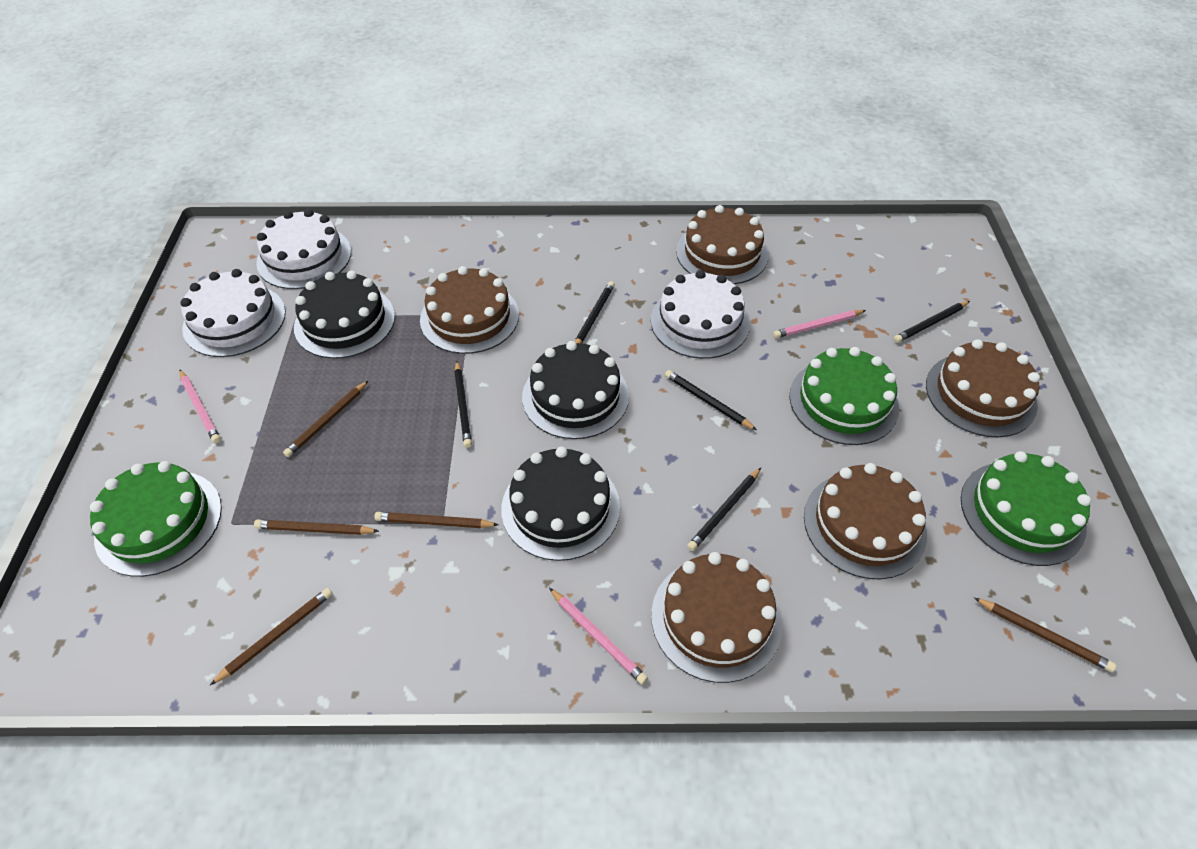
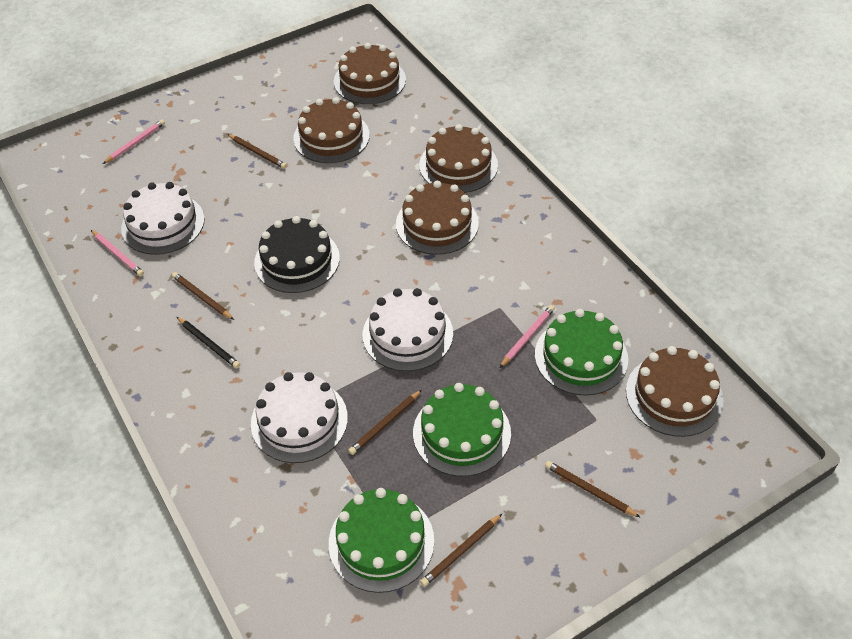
black cake: [294,271,395,359] [501,446,620,561] [522,341,629,439] = 3 -> [254,216,340,293] = 1
black pencil: [454,361,472,448] [575,281,615,344] [665,370,757,430] [687,468,761,551] [894,301,970,343] = 5 -> [177,317,240,369] = 1

